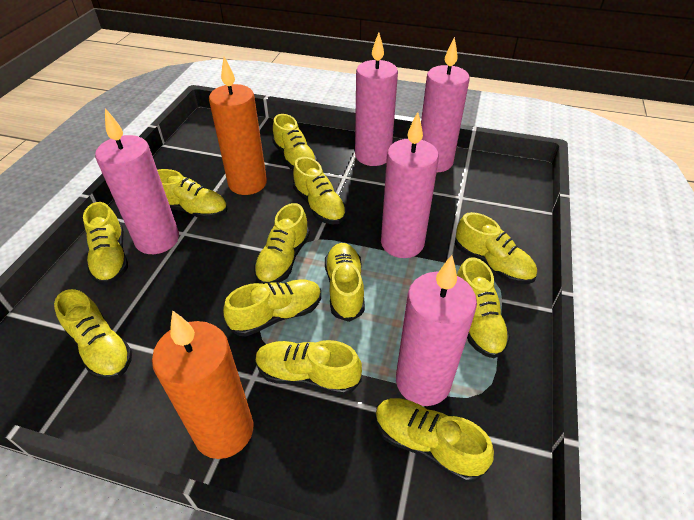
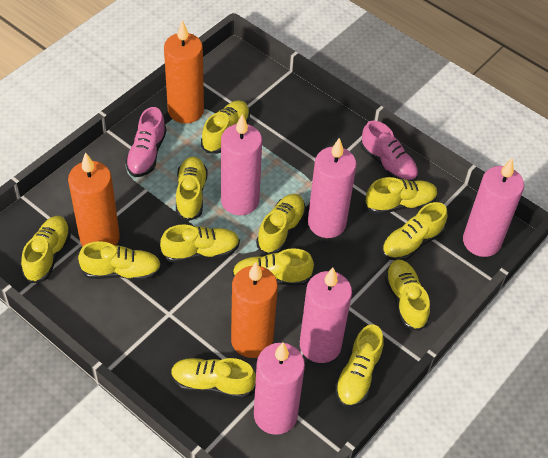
orange candle: [152,310,253,459] [209,57,267,195] = 2 -> [68,152,120,246] [164,20,204,124] [231,262,278,358] = 3
pink shoe: none = 0 -> [125,107,167,177] [360,121,418,181] = 2

